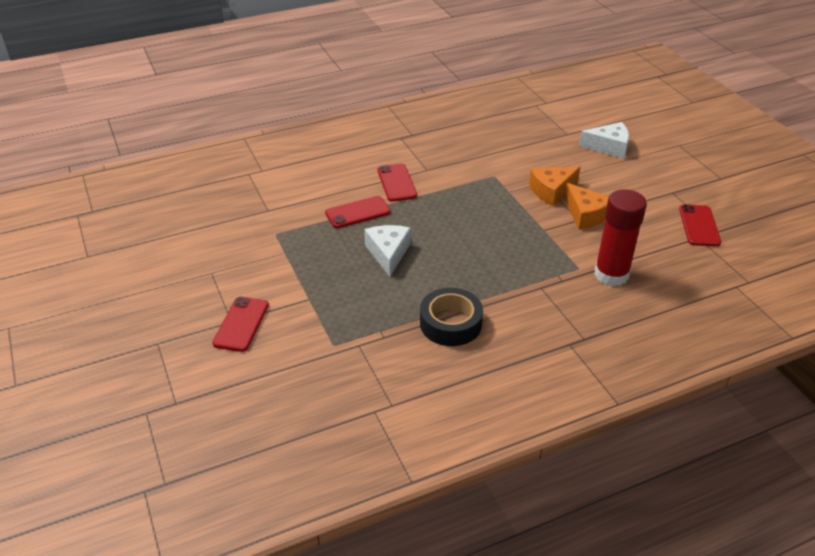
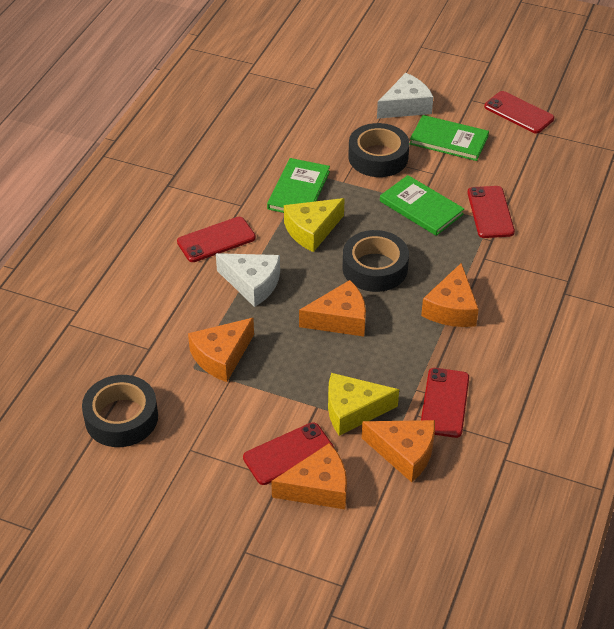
black tape: [420,288,483,346] = 1 -> [82,375,158,447] [343,230,409,292] [348,123,409,177] = 3
green book: none = 0 -> [267,158,330,213] [380,175,464,236] [410,115,489,161] = 3
orange cheese: [529,167,580,206] [564,183,609,229] = 2 -> [188,318,254,382] [271,443,347,509] [299,280,366,336] [362,420,435,482] [421,263,479,327] = 5
red glue stick: [594,189,647,286] = 1 -> none = 0
red phone: [212,297,269,352] [325,196,391,228] [377,164,417,202] [679,204,721,246] = 4 -> [177,217,256,262] [243,422,334,485] [421,368,469,438] [467,186,515,238] [484,91,554,134] = 5
yellow cheese: none = 0 -> [284,198,345,252] [328,373,399,436] = 2

